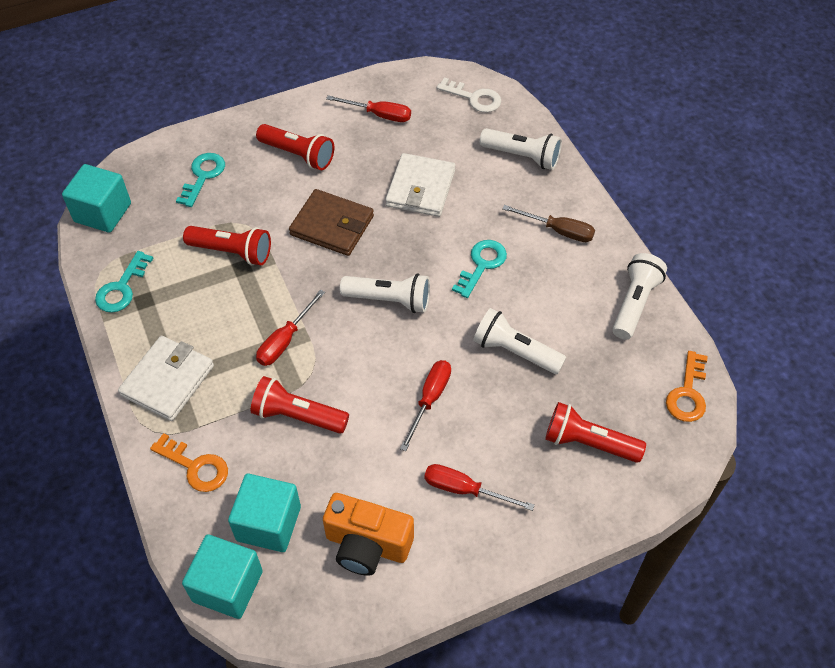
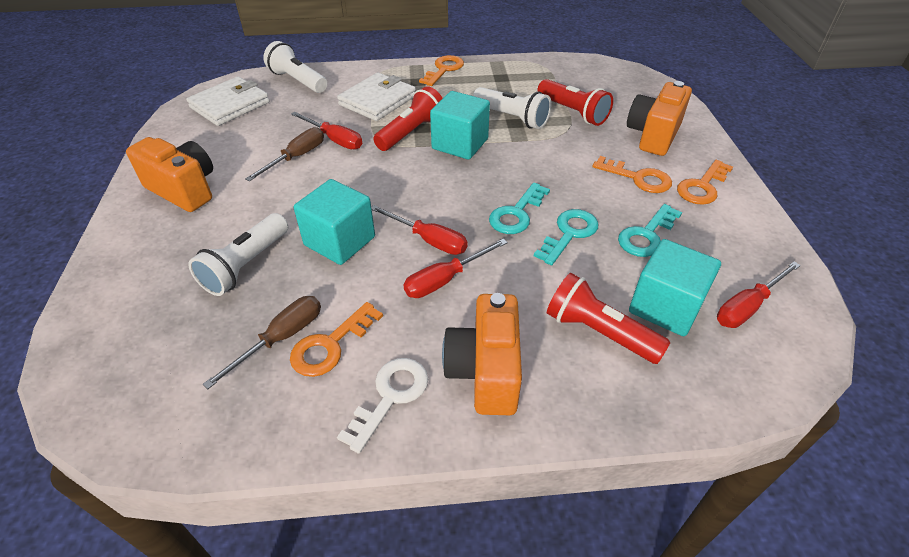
brown screwdriver: [502,205,595,242] = 1 -> [203,296,321,389] [245,127,324,181] = 2
brown wallet: [289,189,374,256] = 1 -> none = 0
orange camera: [323,493,414,576] = 1 -> [126,137,213,212] [442,293,522,415] [627,81,692,156] = 3
orange key: [150,433,228,492] [666,351,708,422] = 2 -> [290,302,383,377] [419,55,464,86] [592,156,672,193] [677,160,733,205] = 4
red flashlight: [183,226,271,265] [251,376,349,434] [256,124,334,170] [545,402,646,463] = 4 -> [373,86,443,151] [537,79,613,126] [547,273,671,364] = 3
white flashlight: [340,274,430,313] [473,308,566,374] [480,128,562,170] [612,253,667,340] = 4 -> [188,213,288,296] [263,41,327,93] [473,87,551,129] = 3

